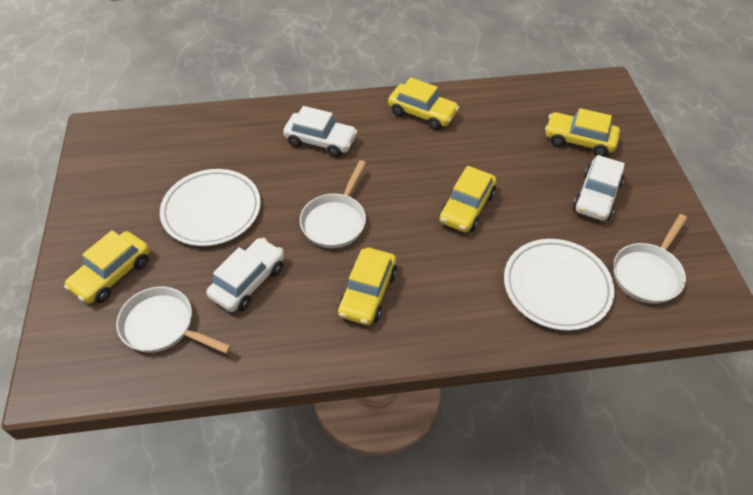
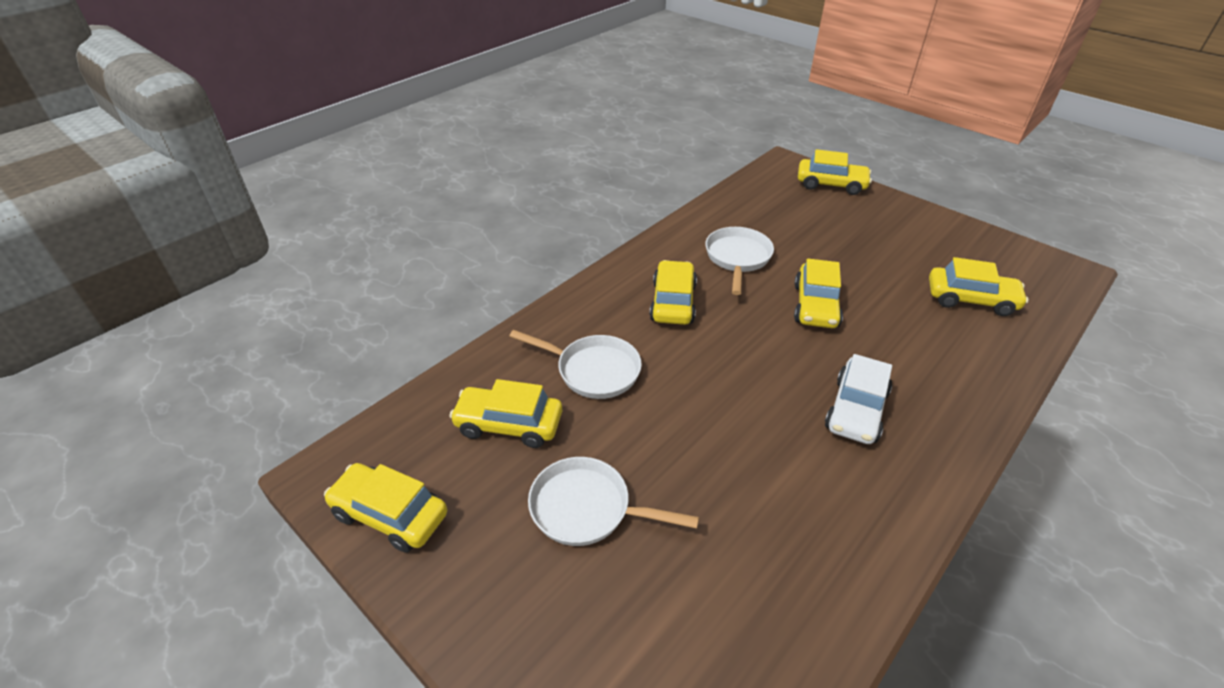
white car: [206,238,284,312] [283,106,358,157] [573,155,625,221] = 3 -> [825,354,892,444] = 1
white plate: [160,169,261,246] [504,239,614,331] = 2 -> none = 0
yellow car: [64,230,150,304] [337,248,397,325] [388,77,459,130] [439,166,496,232] [545,108,620,156] = 5 -> [324,463,447,553] [449,379,562,448] [649,260,697,325] [794,259,843,328] [798,149,872,195] [929,257,1029,316] = 6

